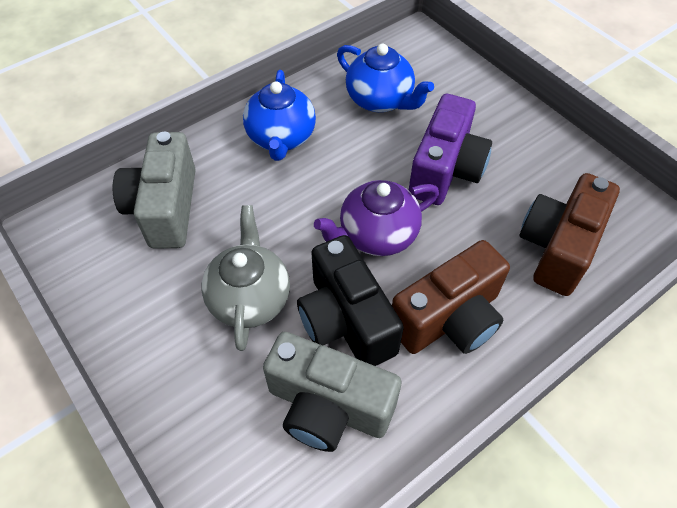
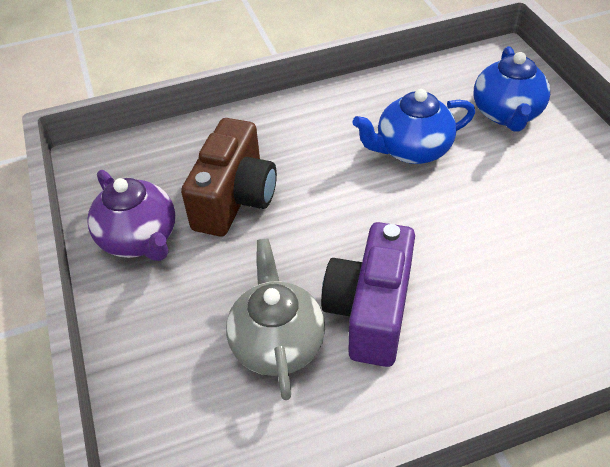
black camera: [297,235,404,366] = 1 -> none = 0
brown camera: [392,240,510,354] [520,173,620,296] = 2 -> [181,118,277,236] = 1
grey camera: [112,132,196,249] [263,332,401,452] = 2 -> none = 0

